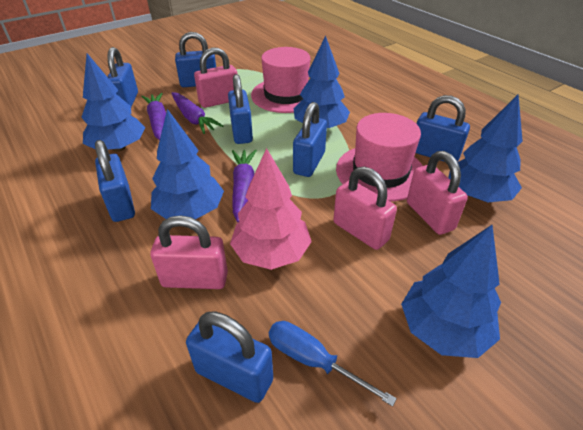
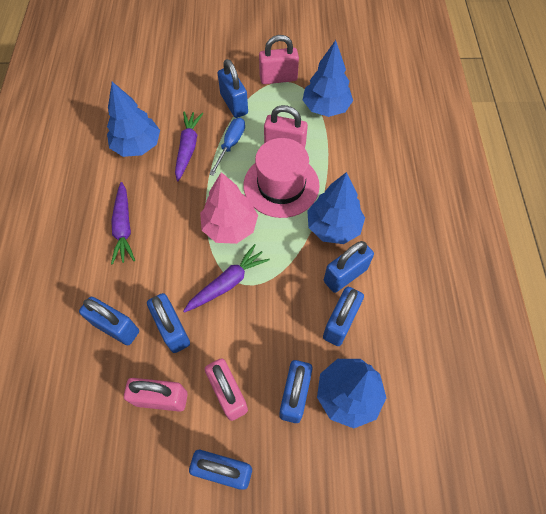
blue tree: [81,53,146,152] [151,109,224,219] [294,36,350,128] [401,225,501,358] [448,94,523,202] = 5 -> [107,82,160,157] [303,40,353,117] [307,172,365,244] [317,359,386,428] = 4
pink hat: [251,47,310,113] [336,113,423,201] = 2 -> [244,138,320,218] = 1

